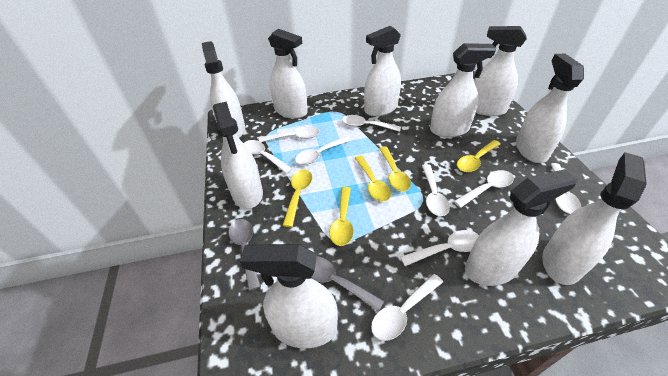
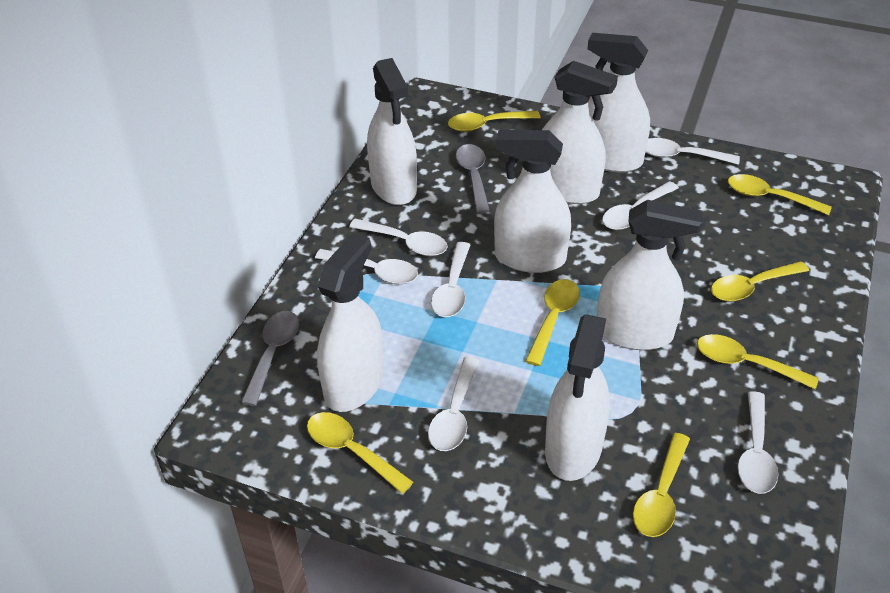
white spoon: [244,140,293,174] [259,126,320,142] [295,136,351,165] [342,115,401,132] [371,274,443,341] [400,230,479,266] [422,164,450,216] [454,170,514,208] [551,163,581,214] = 9 -> [315,249,418,284] [349,218,448,256] [428,357,479,451] [431,242,470,317] [602,181,679,230] [646,138,740,165] [738,391,778,494] = 7
white spray bottle: [202,41,245,138] [213,102,263,209] [240,244,338,348] [268,29,308,119] [364,26,401,116] [430,43,496,137] [465,169,577,286] [474,26,527,116] [516,54,584,163] [542,152,647,285] = 10 -> [317,233,384,412] [367,58,417,205] [494,130,571,273] [542,61,618,204] [545,314,610,481] [587,33,650,172] [597,200,702,350] = 7
yellow spoon: [282,169,312,227] [329,187,354,246] [355,156,391,202] [379,147,411,191] [457,140,501,172] = 5 -> [307,412,413,494] [448,111,541,132] [525,279,580,366] [633,433,690,537] [697,334,819,389] [711,261,809,301] [728,174,832,215] = 7

